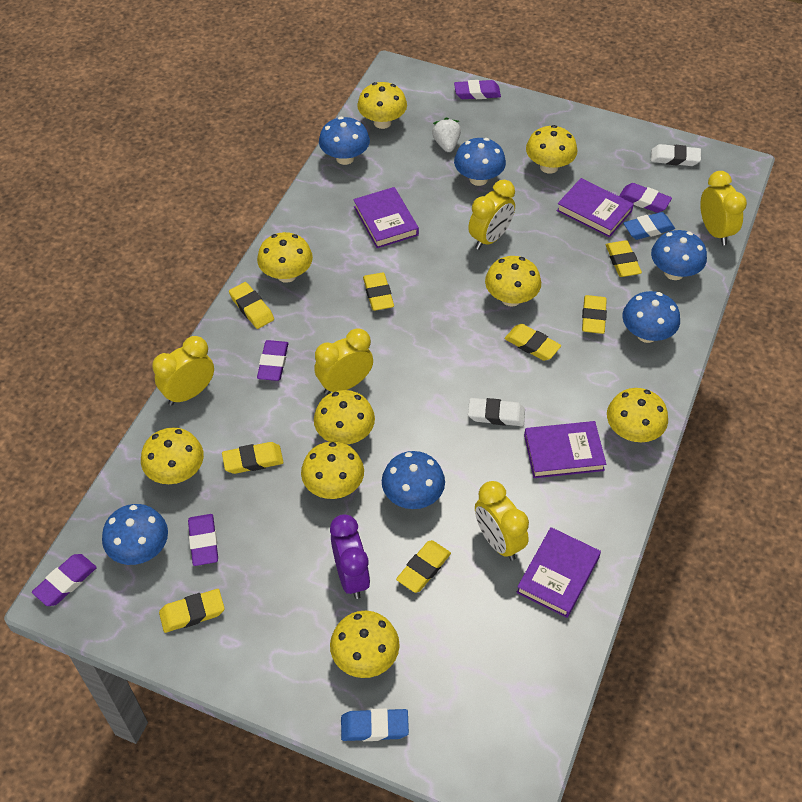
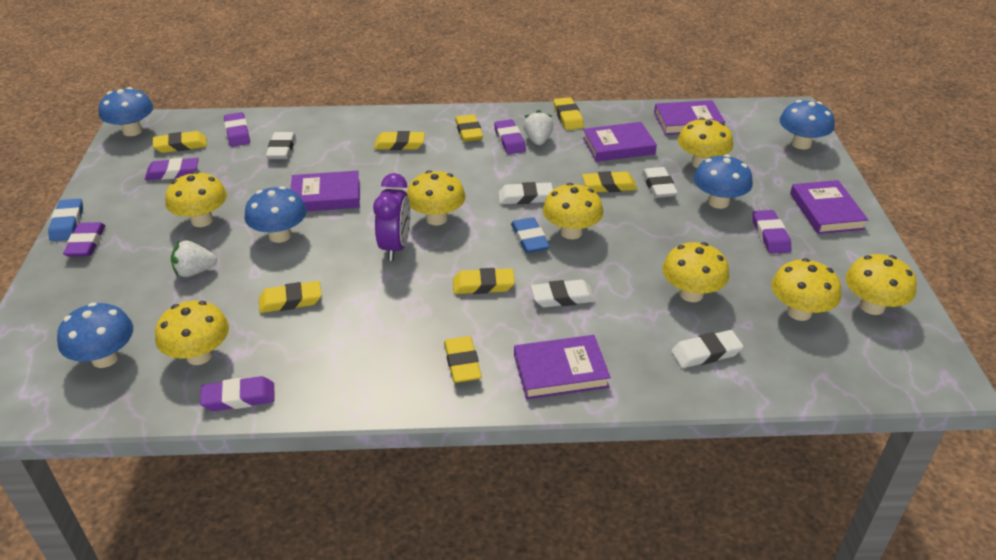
blue mushroom: [102,504,168,565] [319,117,370,165] [382,451,445,509] [454,138,506,186] [622,291,680,343] [651,230,707,280] = 6 -> [57,302,133,368] [99,87,153,136] [245,186,307,243] [694,154,753,209] [780,100,835,149] = 5
purple book: [353,187,419,248] [516,527,601,618] [524,421,606,478] [557,178,634,238] = 4 -> [291,171,360,211] [514,335,611,399] [583,122,657,162] [654,100,725,135] [790,180,868,234] = 5
purple eraser: [32,554,97,606] [188,514,218,566] [257,340,288,381] [454,80,501,99] [619,183,672,213] = 5 -> [63,222,105,257] [145,158,199,180] [200,376,275,411] [224,112,250,147] [494,119,526,154] [752,210,792,254] = 6
white eraser: [468,398,525,426] [651,144,701,166] = 2 -> [266,132,296,159] [498,182,553,204] [531,280,595,307] [642,167,678,198] [671,330,744,368] = 5
white strawberry: [432,117,461,152] = 1 -> [171,240,217,277] [523,110,553,145] = 2
yellow clock: [152,336,214,406] [314,328,373,395] [468,180,515,250] [475,481,529,561] [700,171,747,245] = 5 -> none = 0
yellow mushroom: [141,428,204,484] [257,232,313,283] [301,441,364,499] [314,390,375,444] [330,611,399,678] [357,82,407,129] [485,256,541,307] [526,125,577,174] [607,388,668,442] = 9 -> [155,300,229,365] [165,171,227,227] [407,170,466,225] [543,183,603,239] [662,242,729,302] [678,118,733,168] [771,258,841,321] [846,254,917,315] = 8

